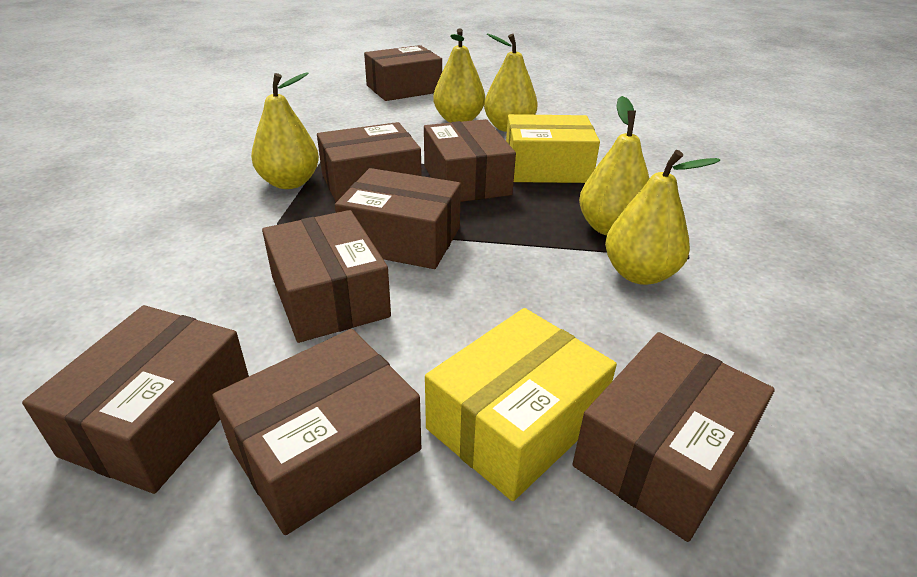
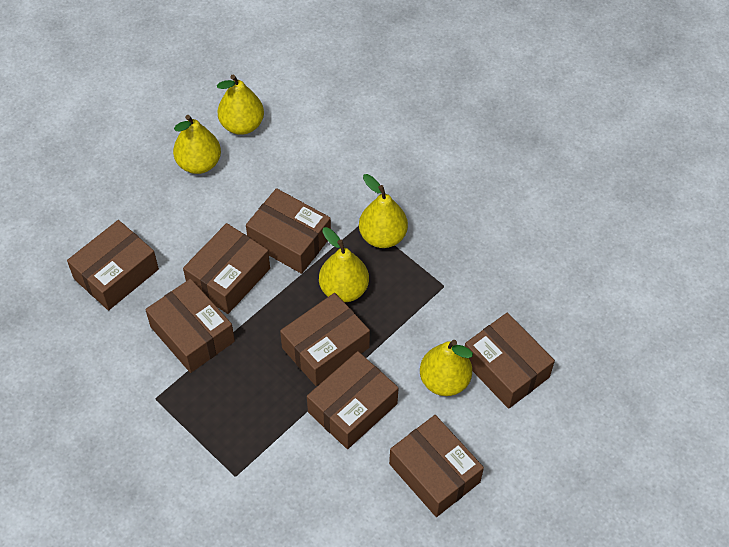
yellow box: [425,308,617,501] [506,114,600,183] = 2 -> none = 0

